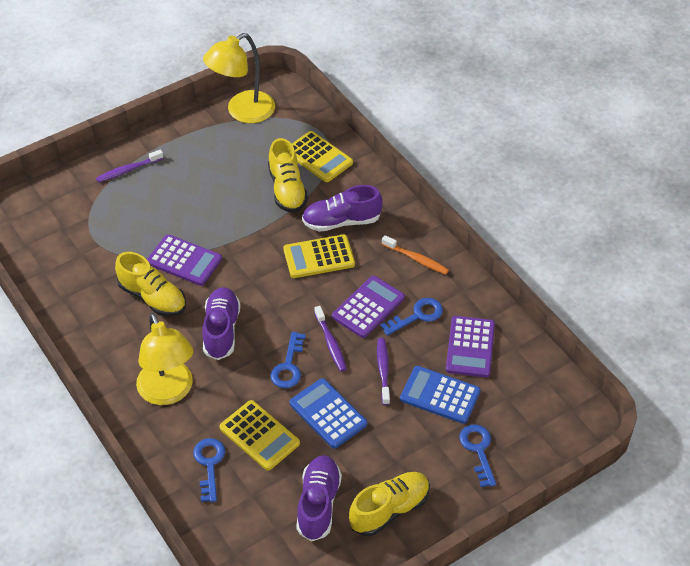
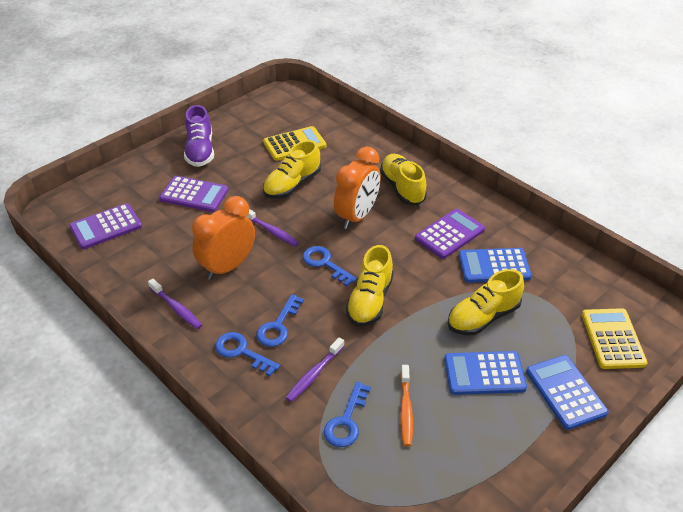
blue calculator: [290,378,367,449] [400,366,481,424] = 2 -> [444,351,527,395] [459,248,532,283] [526,355,608,430] = 3
orange clock: none = 0 -> [192,196,255,280] [334,147,381,229] = 2
purple shoe: [202,287,241,360] [296,455,342,541] [302,185,382,232] = 3 -> [184,105,214,167] = 1
yellow calculator: [220,400,300,471] [283,234,355,278] [292,131,353,182] = 3 -> [263,126,326,161] [582,308,648,369] = 2
yellow lamp: [136,313,194,405] [203,33,275,123] = 2 -> none = 0
yellow shoe: [115,252,186,317] [268,138,308,213] [349,472,430,536] = 3 -> [263,140,321,199] [346,245,394,326] [380,154,427,205] [447,269,524,335] = 4

